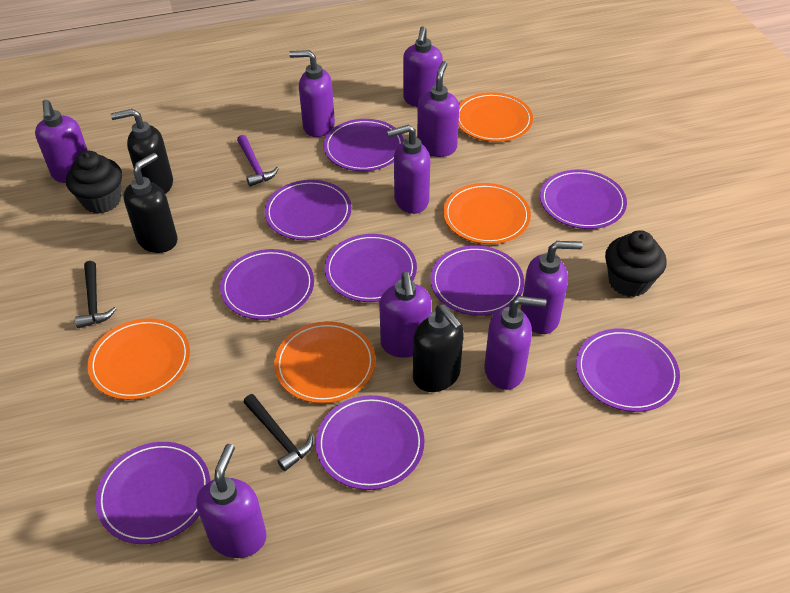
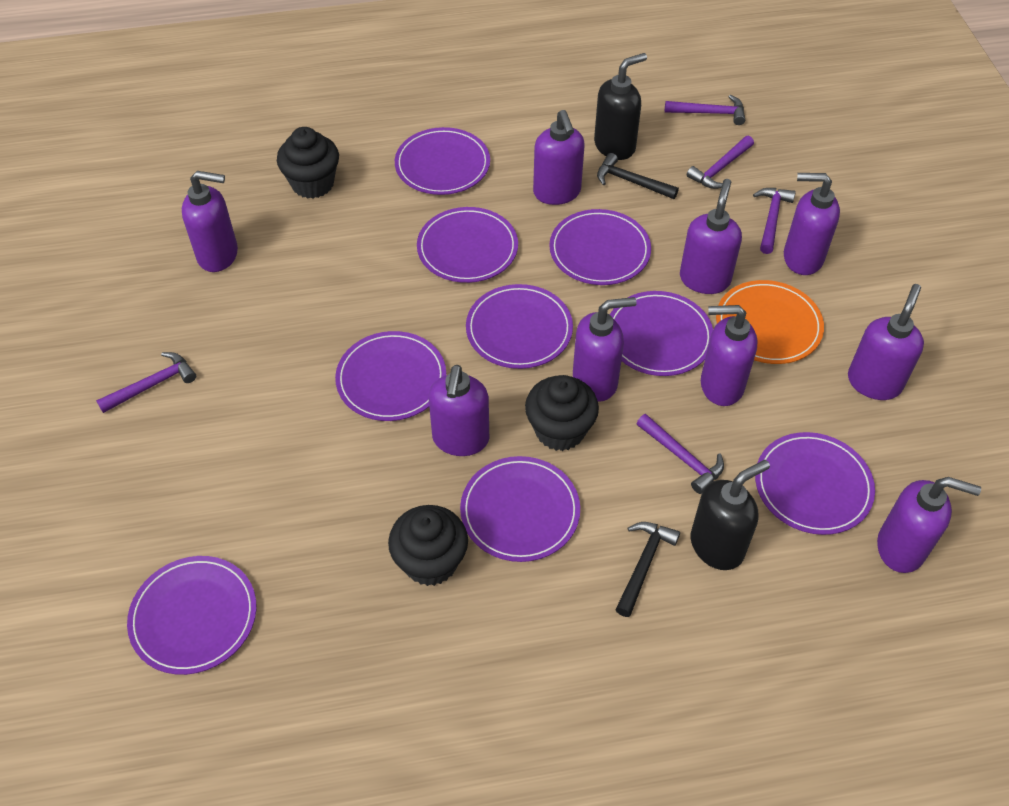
black cupcake: [66,151,122,214] [605,230,667,297] = 2 -> [277,127,339,199] [388,505,468,586] [525,375,599,451] = 3
black soap dispenser: [111,109,173,194] [123,153,178,253] [413,304,463,392] = 3 -> [594,53,647,160] [691,460,770,570] = 2
orange plate: [88,318,190,400] [274,321,376,404] [443,183,531,244] [458,92,533,142] = 4 -> [716,280,824,364] = 1
purple hammer: [237,135,279,187] = 1 -> [96,352,196,413] [636,414,724,494] [665,95,745,125] [687,136,754,189] [753,188,796,254] = 5

